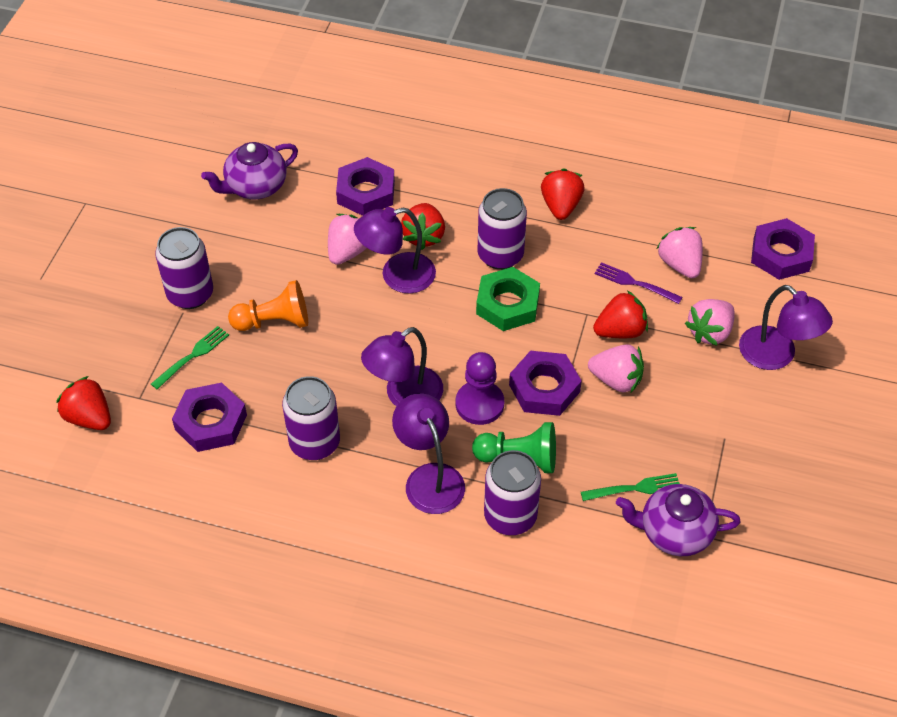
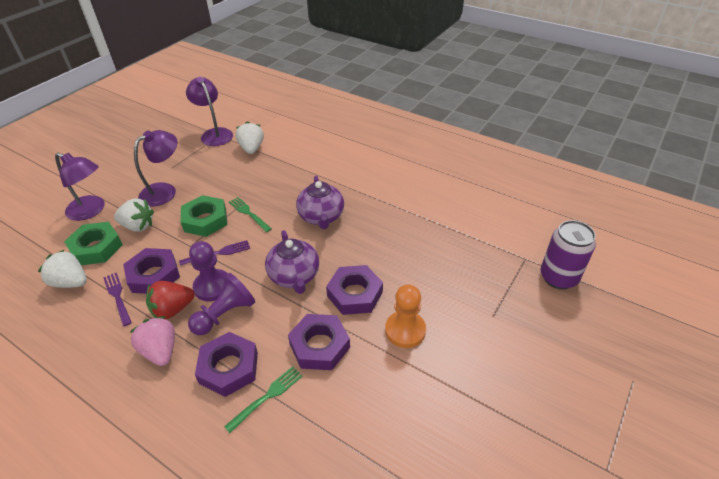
green nut: [476,267,540,331] = 1 -> [64,222,123,265] [181,195,227,237] = 2
green pawn: [472,422,556,473] = 1 -> none = 0
pink strawberry: [328,214,367,265] [588,344,644,392] [656,227,703,278] [685,299,735,346] = 4 -> [129,316,175,366] = 1
purple can: [155,227,213,309] [282,376,340,460] [477,188,527,270] [484,450,541,535] = 4 -> [540,220,596,289] = 1
purple fork: [595,262,682,304] = 1 -> [103,273,132,326] [179,240,250,266] = 2
purple lamp: [354,207,436,293] [361,327,443,406] [392,393,465,514] [739,285,833,370] = 4 -> [55,152,105,221] [134,130,178,207] [186,77,233,146] = 3
purple pawn: [456,352,504,425] = 1 -> [188,273,255,335] [189,241,228,301] = 2
red strawberry: [56,376,111,430] [401,203,445,250] [541,169,585,220] [593,290,648,338] = 4 -> [146,281,195,319] = 1
white strawberry: none = 0 -> [38,250,87,288] [114,198,154,232] [235,121,264,154] = 3

